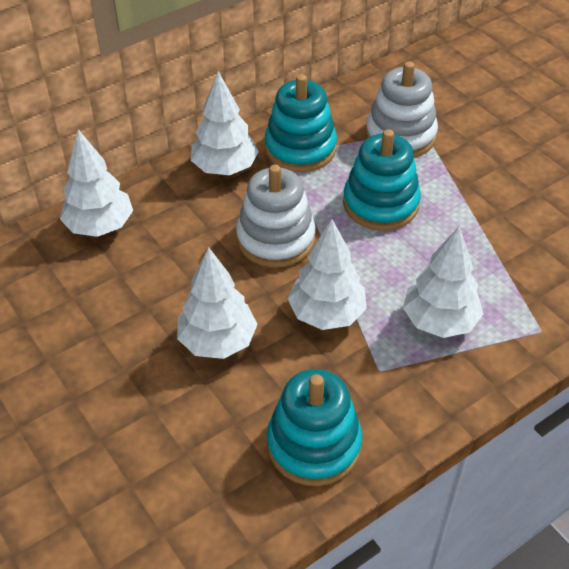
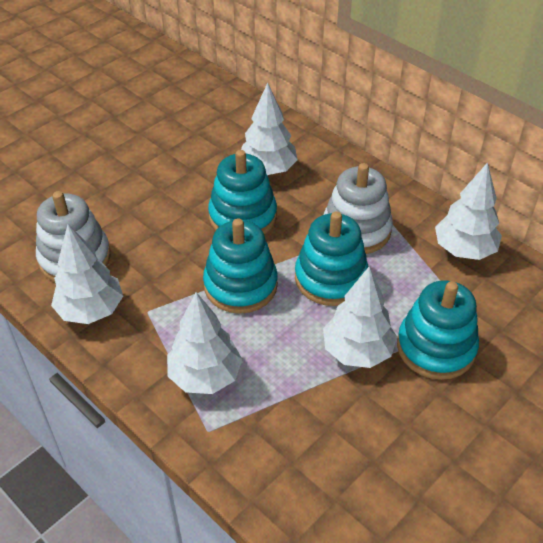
turquoise stacking toy: [265,74,337,172] [267,369,362,486] [343,129,421,231] = 3 -> [203,218,278,314] [208,150,277,235] [295,211,369,306] [397,280,479,380] = 4

